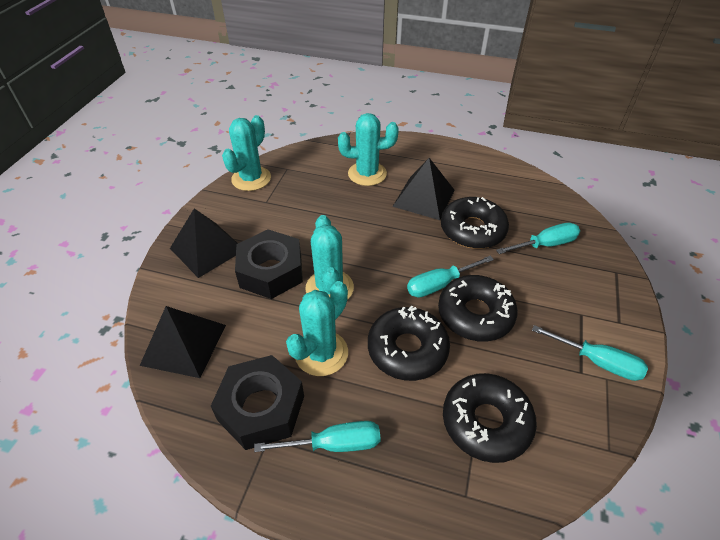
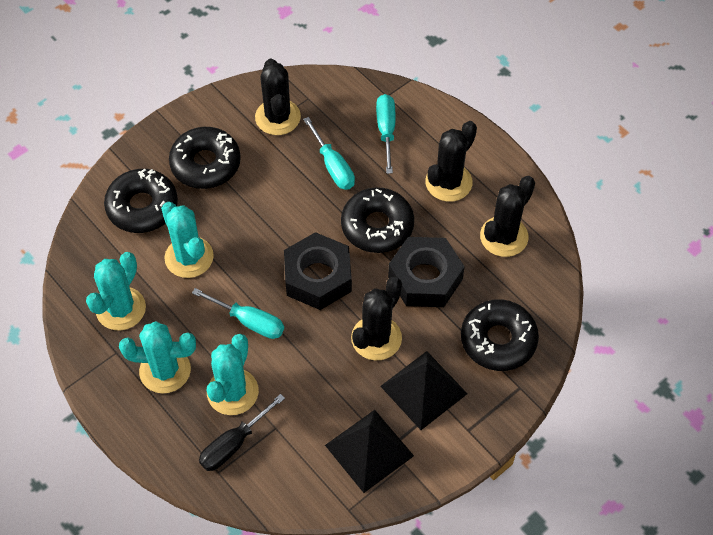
black cactus: none = 0 -> [255,58,301,135] [351,277,402,360] [425,121,477,202] [480,176,535,257] = 4
black pyramid: [140,306,226,378] [170,208,238,278] [392,158,455,220] = 3 -> [325,410,414,493] [380,351,468,430] = 2
black screwdriver: none = 0 -> [199,394,285,471] = 1
turquoise screwdriver: [254,421,381,452] [407,256,494,297] [496,223,580,254] [532,325,648,381] = 4 -> [192,288,284,339] [303,117,355,190] [376,94,396,174] = 3

